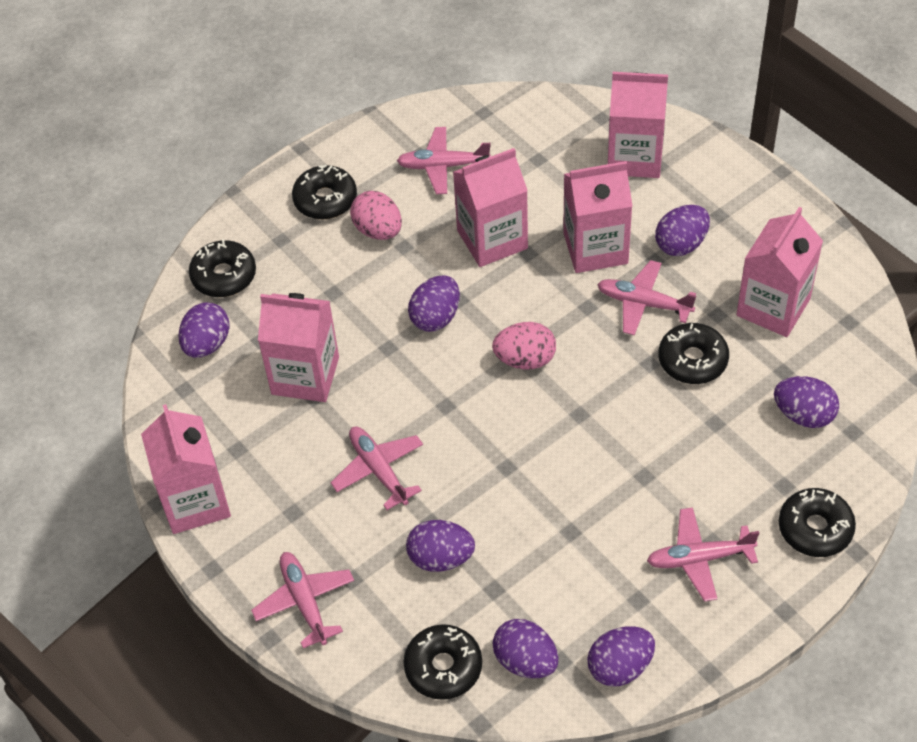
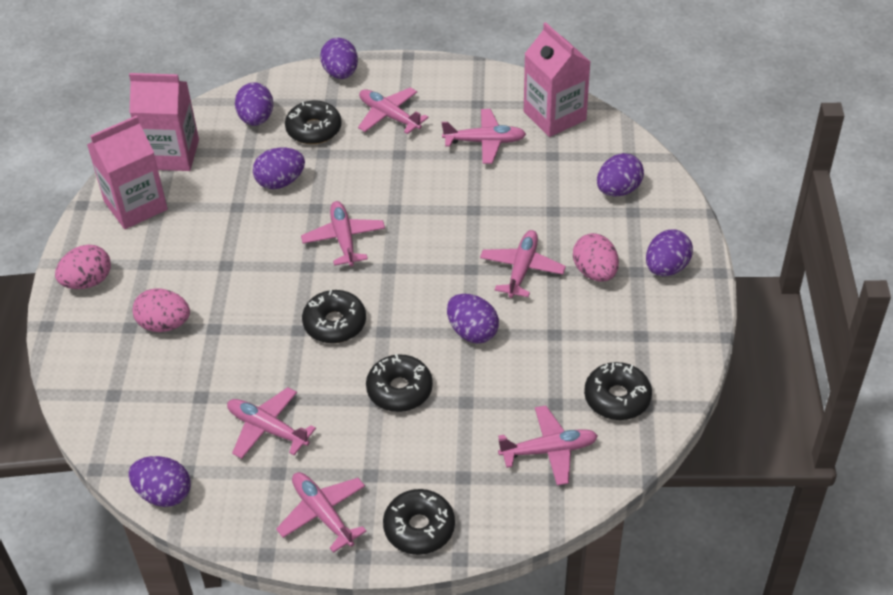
pink carton: [141,404,231,534] [258,293,339,402] [453,148,528,267] [563,161,633,273] [608,72,668,178] [736,207,823,337] = 6 -> [87,115,168,229] [129,73,199,171] [524,22,590,137] = 3
pink egg: [350,191,402,240] [492,322,556,370] = 2 -> [55,245,111,289] [133,288,190,332] [573,233,619,282] = 3
pink plane: [251,552,354,648] [331,427,423,510] [397,127,491,194] [597,260,696,335] [647,507,759,602] = 5 -> [227,387,316,459] [276,472,367,553] [301,201,385,266] [358,87,429,134] [442,109,526,164] [480,230,566,298] [498,406,598,486] = 7

